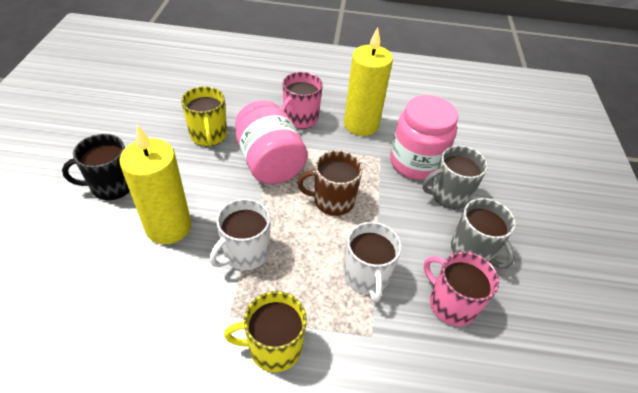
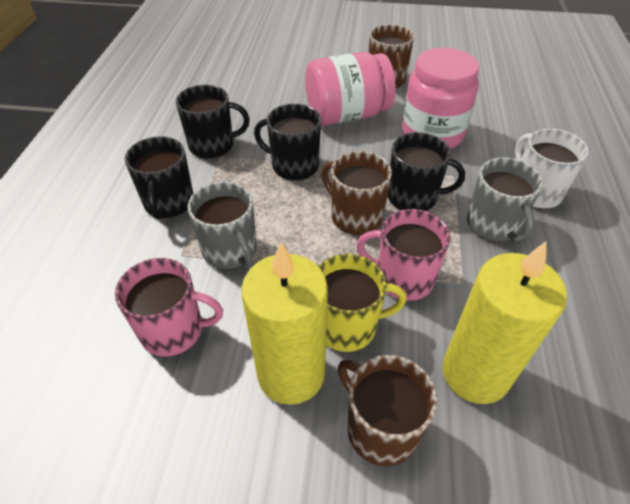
black mug: [62,134,130,200] = 1 -> [125,136,193,219] [176,85,249,159] [254,104,321,181] [388,132,465,211] = 4
brown mug: [297,150,363,216] = 1 -> [322,151,392,235] [338,355,437,466] [369,24,414,88] = 3
white mug: [210,199,270,270] [343,222,402,302] = 2 -> [515,128,589,209] = 1
yellow mug: [181,86,227,146] [224,291,307,372] = 2 -> [318,254,407,352] = 1

